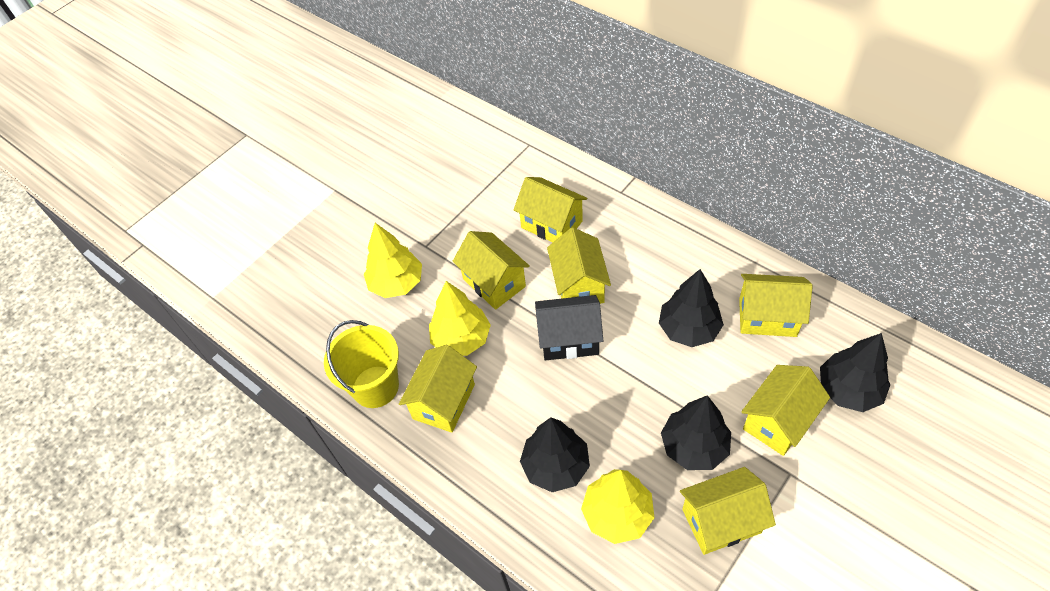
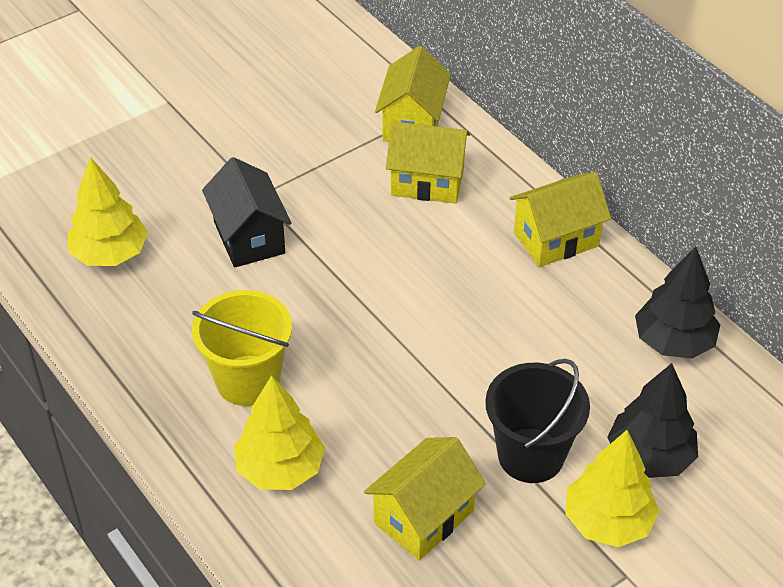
black bucket: none = 0 -> [485,359,590,483] = 1
black tree: [520,417,590,492] [659,269,724,347] [661,395,731,470] [820,333,891,412] = 4 -> [607,363,698,478] [635,246,720,359] = 2
yellow house: [399,345,477,433] [452,231,530,310] [513,177,587,243] [547,227,611,304] [680,467,776,555] [739,274,813,337] [741,365,830,456] = 7 -> [364,437,486,560] [375,46,451,142] [386,121,470,204] [510,172,611,267] = 4

